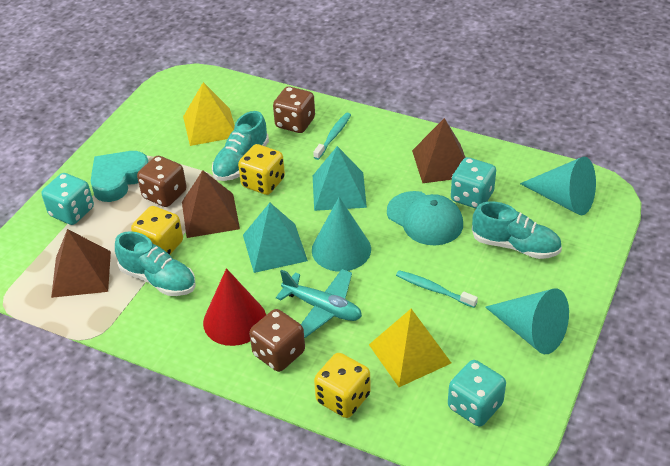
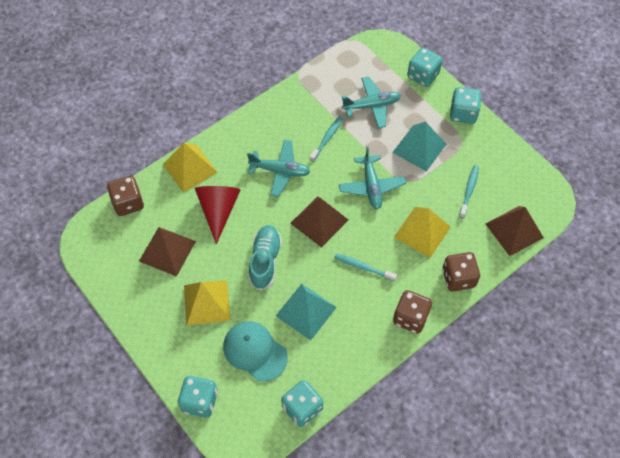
turquoise cone: [312,197,371,272] [485,288,569,354] [520,157,596,215] = 3 -> none = 0
turquoise dice: [41,173,94,225] [448,360,506,427] [451,157,496,208] = 3 -> [178,376,218,418] [281,380,323,427] [407,48,442,87] [450,87,482,124] = 4
turquoise heart: [91,151,148,202] = 1 -> none = 0
turquoise plane: [276,269,362,338] = 1 -> [247,140,310,197] [339,147,406,209] [341,76,401,128] = 3
turquoise shoe: [115,231,196,296] [212,111,269,181] [472,202,562,259] = 3 -> [249,225,282,291] = 1
turquoise toothbrush: [313,112,351,160] [396,270,478,308] = 2 -> [310,116,343,162] [334,253,397,282] [459,165,479,218] = 3
yellow dice: [131,206,183,255] [238,144,285,195] [314,353,371,418] = 3 -> none = 0
yellow pyramid: [183,82,235,146] [369,309,451,387] = 2 -> [163,143,218,192] [184,280,231,326] [394,207,451,258] = 3

